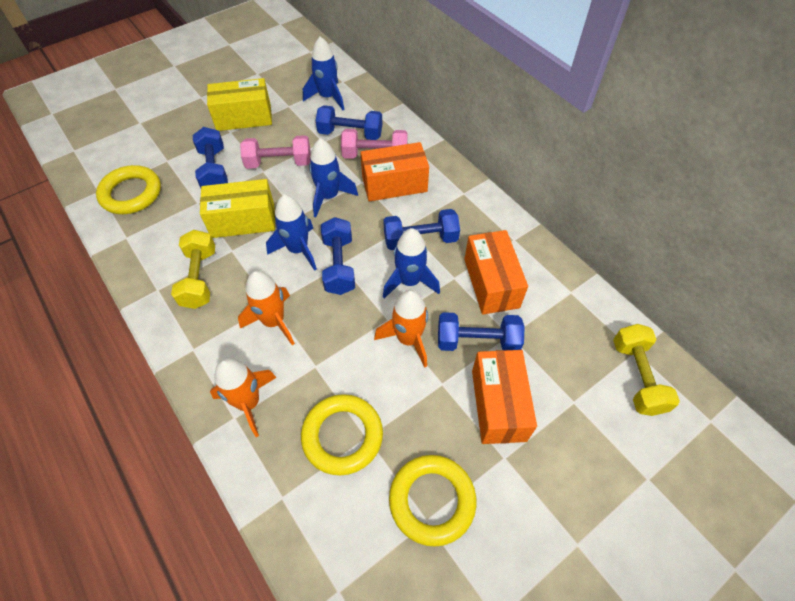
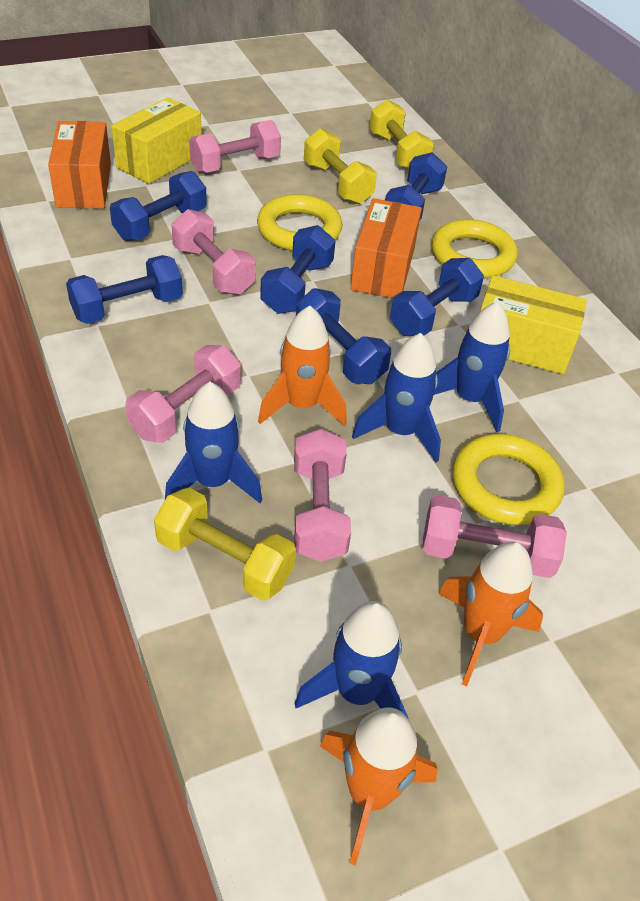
blue dumbbell: [193,127,228,188] [316,105,382,140] [321,217,355,295] [383,209,460,250] [438,312,525,351] = 5 -> [66,255,183,324] [110,171,207,241] [260,225,336,314] [296,288,391,384] [385,152,447,220] [390,258,484,336] = 6
orange box: [360,142,429,201] [464,230,528,315] [472,350,537,444] = 3 -> [48,121,111,209] [350,198,422,298] = 2
pink dumbbell: [240,135,311,169] [341,129,408,159] = 2 -> [125,345,241,443] [172,209,256,295] [189,120,281,173] [294,429,351,562] [423,495,567,578] = 5
yellow dumbbell: [171,230,215,309] [613,324,680,416] = 2 -> [154,488,296,601] [304,128,377,204] [369,99,434,170] = 3

